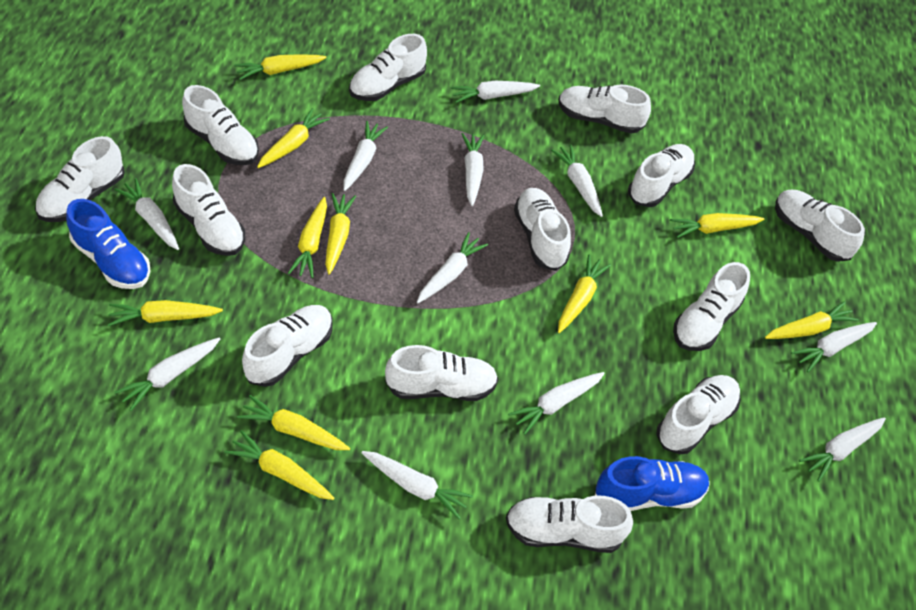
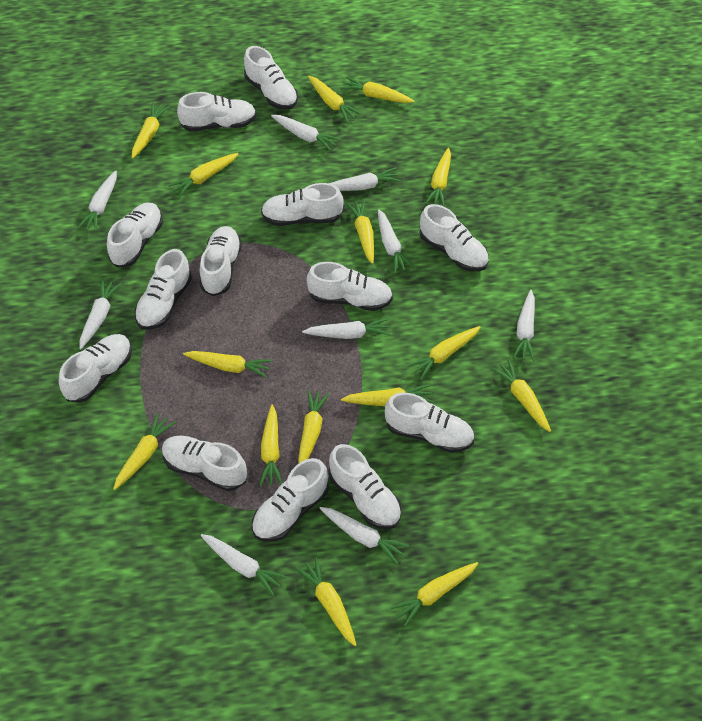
blue shoe: [66,199,150,289] [595,456,710,511] = 2 -> none = 0
white carrot: [114,178,179,250] [115,338,220,411] [343,121,388,191] [361,451,473,520] [417,232,488,303] [451,81,540,103] [462,133,484,206] [508,372,605,435] [551,145,603,217] [791,322,877,372] [799,417,886,482] = 11 -> [77,170,117,232] [79,279,122,349] [201,534,287,596] [271,115,341,151] [302,318,391,339] [319,507,409,564] [328,167,401,191] [378,209,414,273] [513,290,535,361] = 9
yellow carrot: [108,300,223,326] [225,430,334,500] [234,54,326,80] [237,395,350,450] [257,108,330,168] [288,197,327,278] [325,193,356,275] [558,255,611,333] [670,213,764,238] [765,301,859,339] = 10 -> [113,413,176,490] [132,103,170,158] [168,153,238,197] [183,351,272,378] [259,405,282,487] [295,557,356,646] [298,390,330,463] [308,76,361,122] [340,77,414,103] [341,384,433,406] [346,199,374,264] [390,562,478,627] [407,326,481,380] [425,148,451,207] [491,360,551,432] = 15

